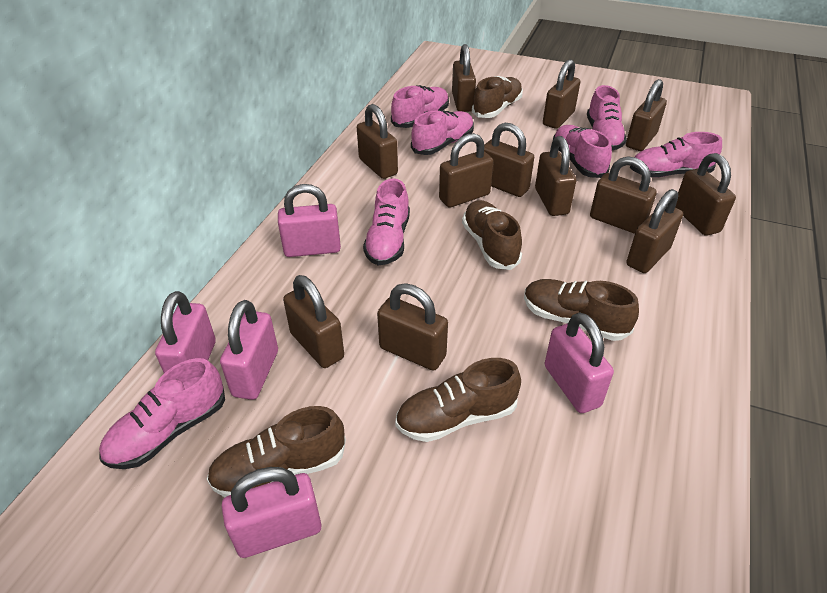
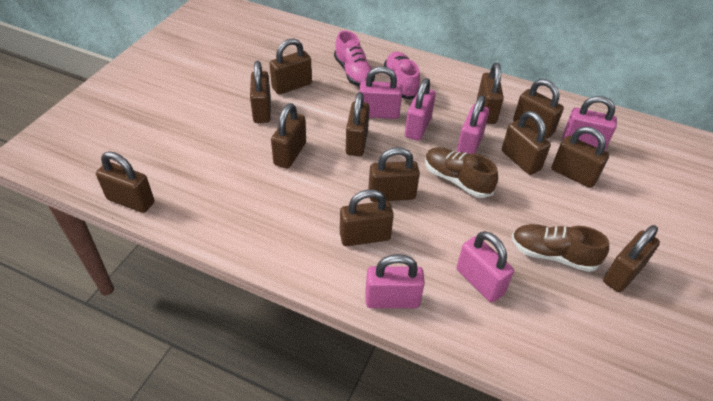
brown shoe: [207,406,346,497] [395,358,521,442] [462,200,522,270] [472,76,523,118] [524,279,639,341] = 5 -> [425,147,498,198] [512,224,609,272] = 2
pink padlock: [155,291,216,373] [220,300,278,400] [221,467,321,558] [278,184,341,257] [545,312,614,413] = 5 -> [359,66,402,119] [365,254,425,308] [405,78,436,141] [457,95,489,154] [457,231,514,302] [563,96,617,151] = 6
pink shoe: [99,358,225,469] [363,178,410,265] [391,85,449,128] [411,110,474,155] [553,125,612,178] [587,85,627,150] [630,132,722,177] = 7 -> [334,30,375,87] [384,52,420,100] = 2

